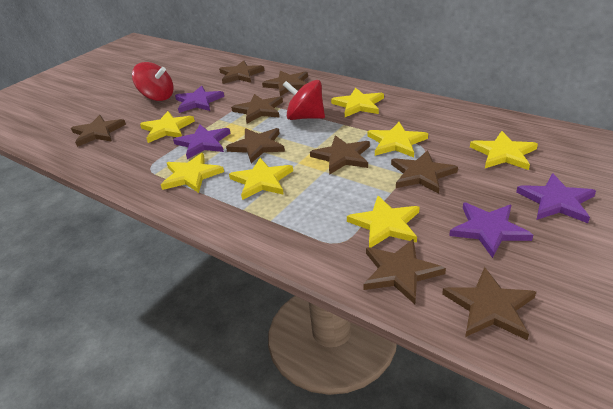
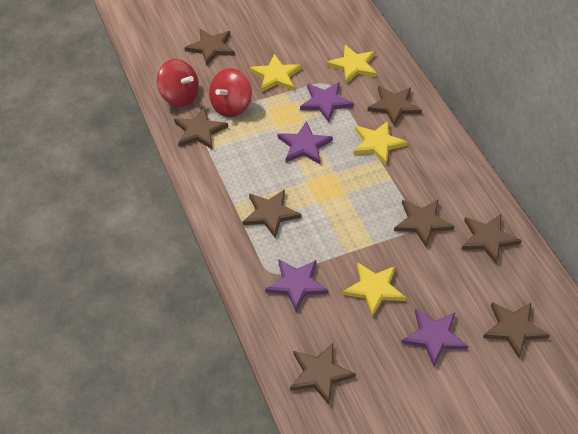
brown star: [71,115,126,147] [219,60,264,84] [226,128,285,163] [231,94,283,124] [262,71,308,96] [310,135,370,175] [363,239,446,304] [391,150,458,194] [442,267,536,340] = 9 -> [174,107,228,150] [184,29,235,65] [243,189,302,238] [290,343,356,405] [367,86,422,126] [394,199,454,247] [461,214,522,265] [483,302,550,358] = 8
yellow star: [140,111,195,143] [161,153,224,193] [229,158,293,200] [331,87,384,117] [347,196,419,248] [367,122,428,157] [470,131,538,170] = 7 -> [250,54,302,92] [327,45,377,83] [342,262,406,317] [354,121,408,164] = 4

